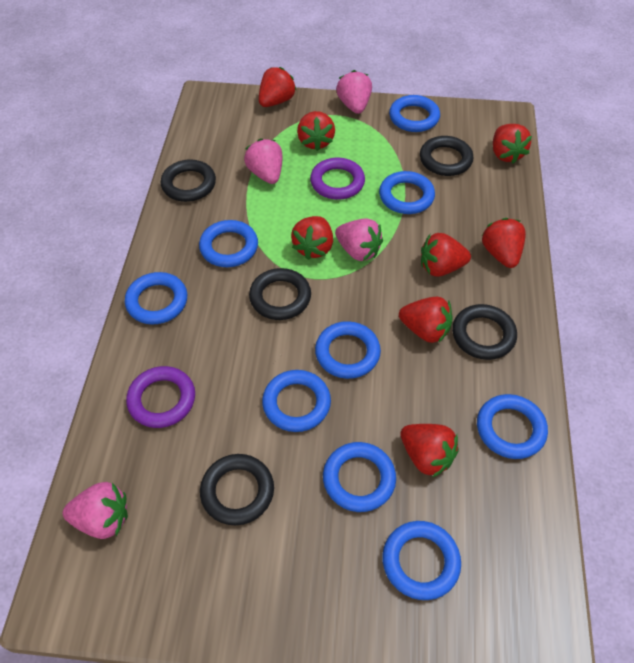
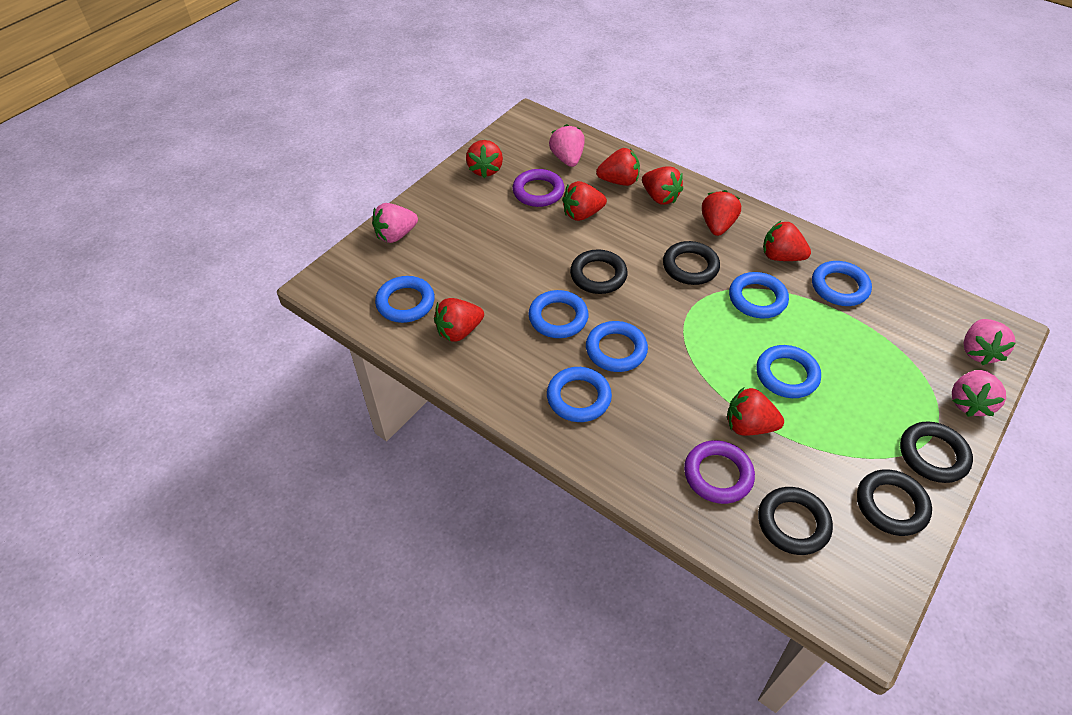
blue ring: [125,272,187,324] [199,220,258,267] [262,370,331,432] [315,321,381,379] [323,442,396,512] [379,171,435,214] [382,521,461,600] [389,95,440,132] [477,394,548,459] = 9 -> [375,276,435,323] [528,290,588,338] [547,367,612,422] [586,321,648,372] [729,272,789,318] [756,345,821,398] [812,261,872,306] = 7

